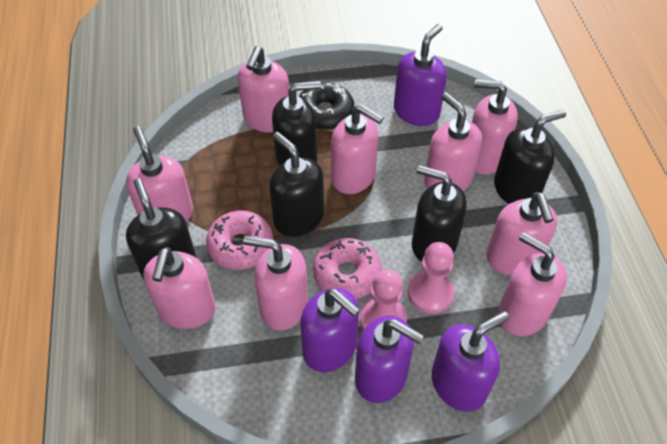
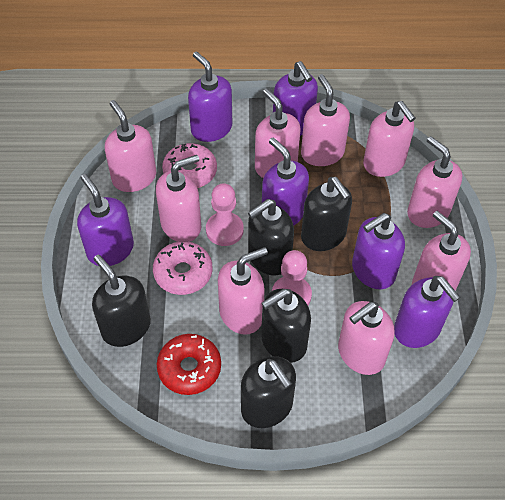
black donut: [299,82,354,130] = 1 -> none = 0
purple soap dispenser: [300,288,360,372] [355,316,424,403] [394,24,447,126] [431,311,509,412] = 4 -> [77,174,134,266] [188,51,232,142] [262,138,309,226] [273,61,318,136] [352,213,405,289] [394,276,460,348] = 6
red donut: none = 0 -> [157,334,221,395] = 1

